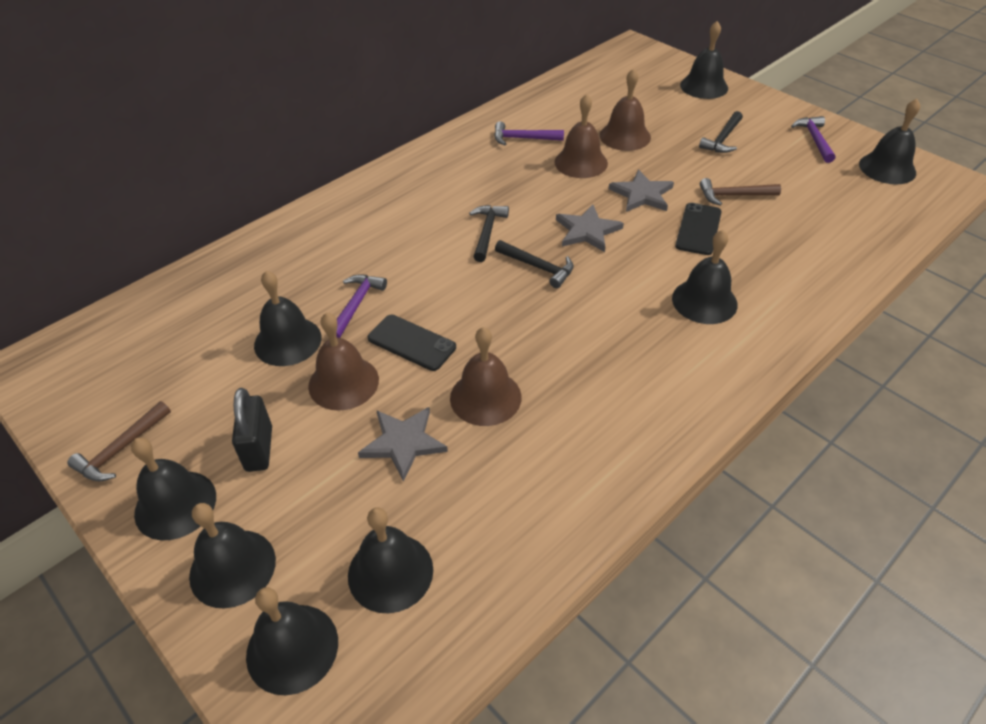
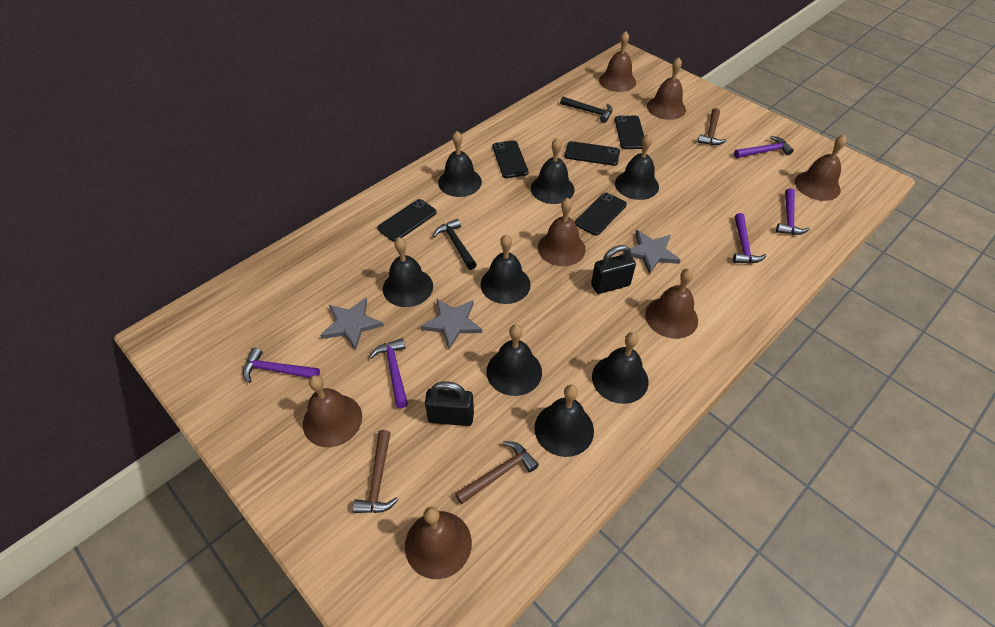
black hammer: [469,205,509,262] [495,240,574,288] [699,111,743,153] = 3 -> [433,218,477,270] [560,97,613,123] = 2
black padlock: [232,388,272,472] = 1 -> [425,381,474,426] [591,245,636,294] = 2
black phone: [368,315,456,371] [675,203,722,255] = 2 -> [377,199,437,242] [492,140,528,178] [565,141,620,166] [575,193,627,236] [615,116,644,149] = 5
brown bell: [308,312,379,411] [450,327,522,426] [555,94,608,178] [599,68,651,151] = 4 -> [303,375,362,447] [405,507,472,579] [538,198,586,266] [599,31,636,92] [645,268,698,339] [647,57,686,120] [795,134,847,201] = 7
brown hammer: [67,401,171,482] [700,178,781,206] = 2 -> [353,430,398,513] [455,441,539,505] [697,108,727,145] = 3
purple hammer: [336,275,387,338] [494,121,564,145] [791,116,835,163] = 3 -> [243,348,320,383] [369,338,408,408] [733,213,766,264] [734,136,794,158] [776,188,810,235] = 5

